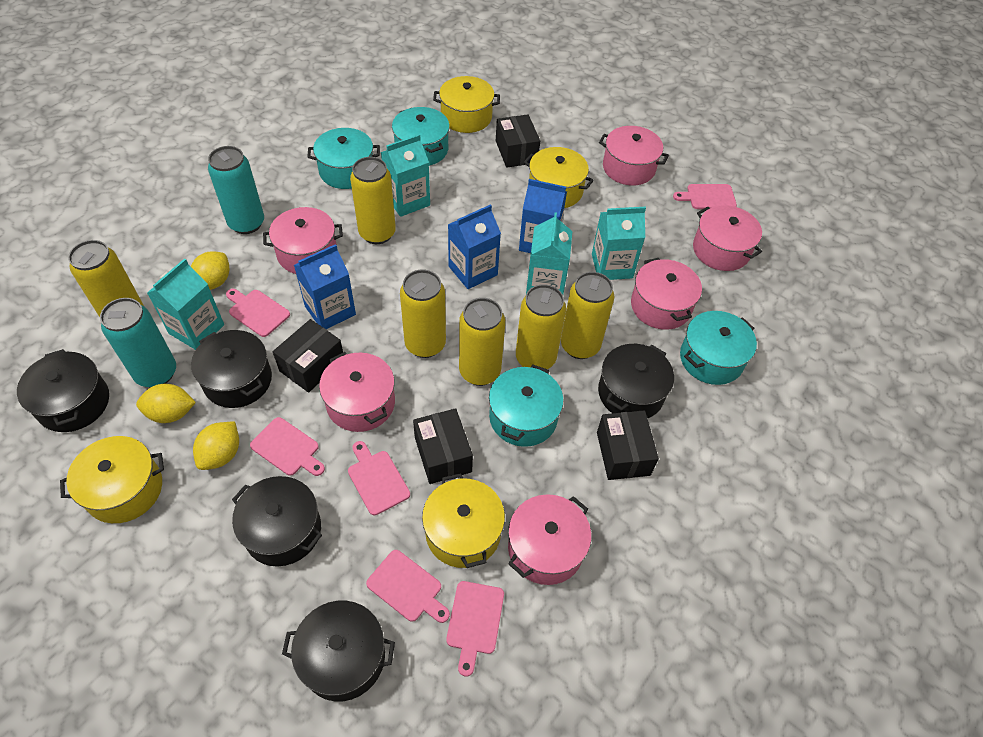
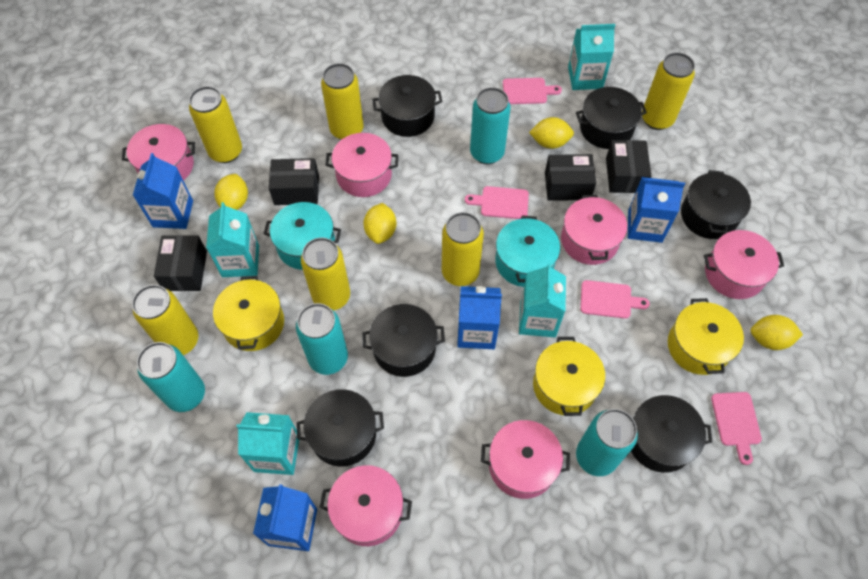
black pot: [17,349,109,432] [191,330,272,408] [232,476,322,567] [282,601,395,701] [598,344,674,418] = 5 -> [296,389,384,467] [362,304,445,377] [372,75,442,137] [576,87,647,149] [631,395,712,473] [681,170,751,239] = 6
blue carton: [294,244,356,329] [448,204,501,289] [519,179,567,253] = 3 -> [133,153,193,229] [253,484,317,551] [457,286,502,349] [628,177,685,243] = 4
pink cutting board: [226,289,290,337] [250,417,325,476] [348,441,410,515] [366,550,450,623] [446,581,504,676] [673,184,737,209] = 6 -> [465,186,529,219] [503,78,562,104] [580,280,650,319] [711,392,762,465] = 4
turquoise can: [100,298,176,387] [208,146,264,234] = 2 -> [137,342,205,412] [296,303,348,375] [470,87,511,164] [576,409,638,476] = 4
turquoise pot: [308,128,380,189] [392,107,450,166] [489,365,563,447] [680,311,757,385] = 4 -> [263,202,341,270] [495,215,560,287] = 2
yellow lemon: [136,384,196,423] [191,251,229,290] [193,421,239,470] = 3 -> [215,174,248,210] [363,203,396,244] [529,117,574,149] [751,315,803,350] = 4
yellow pot: [60,436,164,523] [422,473,505,568] [433,76,500,133] [524,147,594,208] = 4 -> [213,276,284,351] [533,337,605,416] [668,298,744,375] = 3

